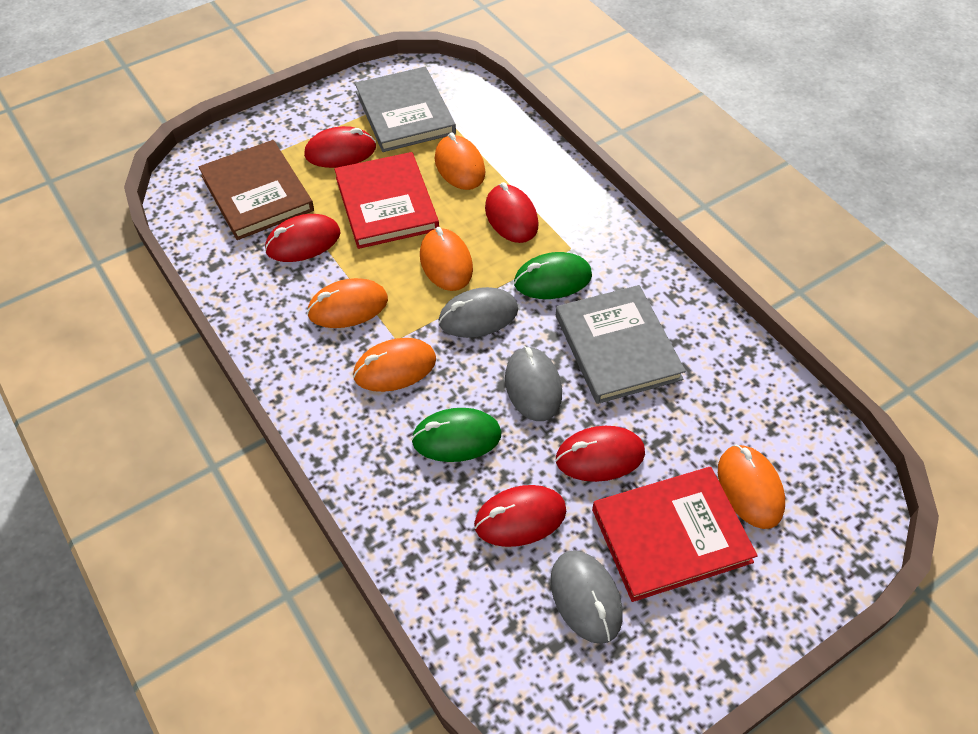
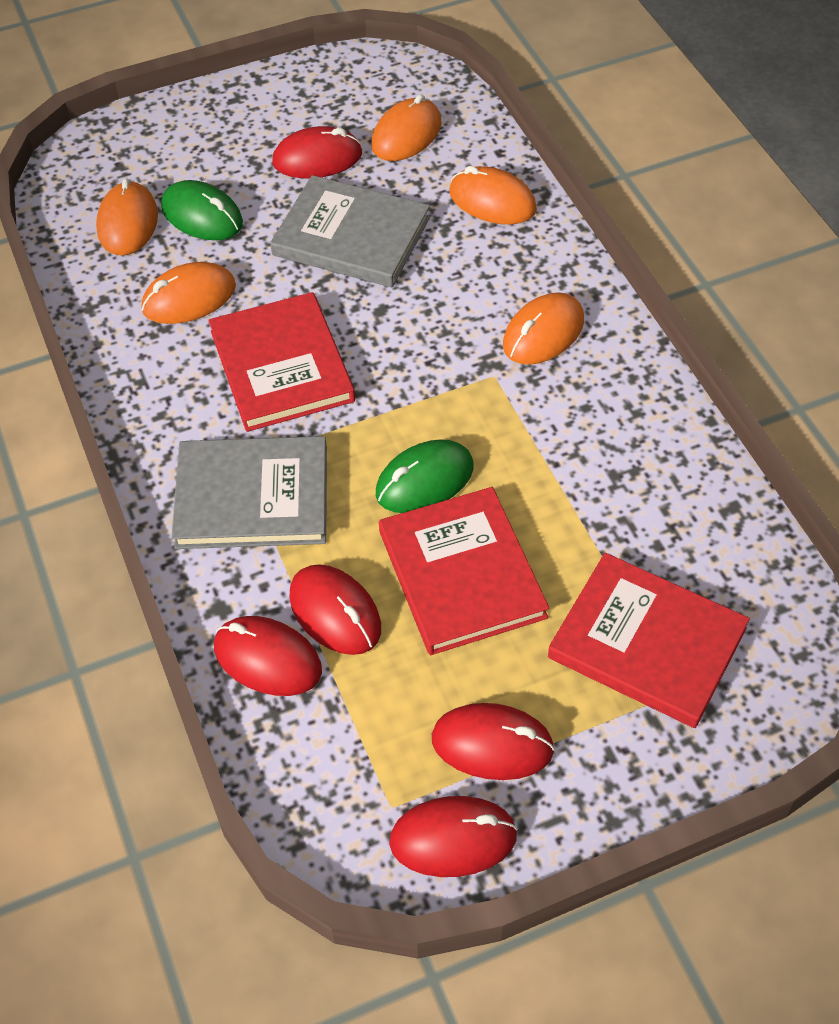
brown book: [198,140,314,240] = 1 -> none = 0
grey mouse: [439,287,518,338] [505,346,562,421] [551,550,623,644] = 3 -> none = 0
red book: [334,152,439,249] [592,467,758,602] = 2 -> [209,292,355,432] [379,487,549,655] [548,553,750,728] = 3

